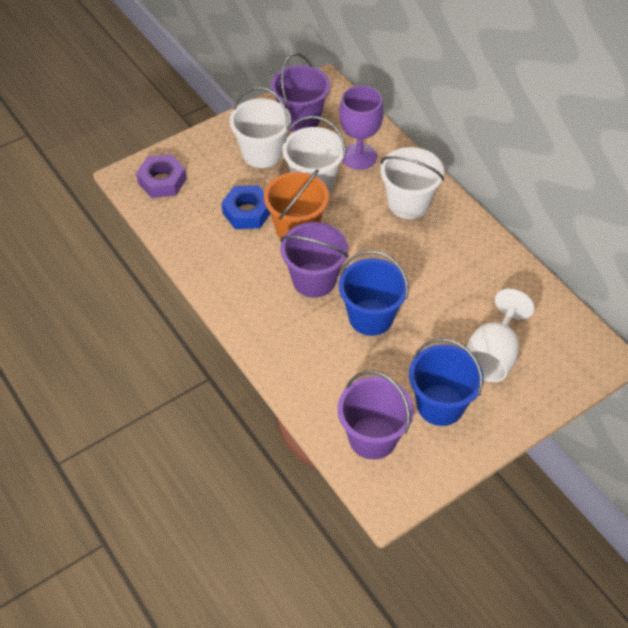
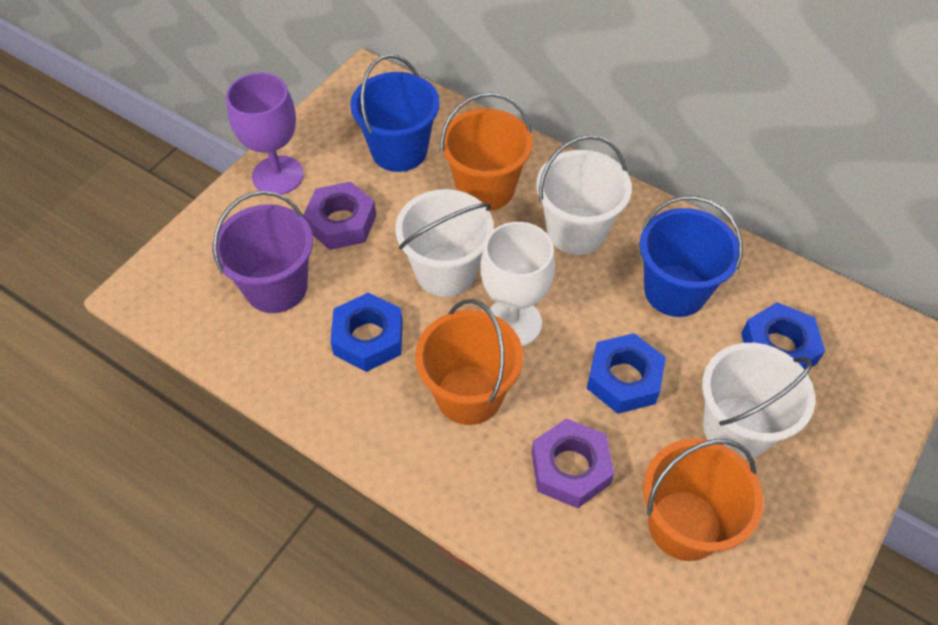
blue nut: [221,185,270,229] = 1 -> [330,292,403,372] [587,333,666,414] [741,302,825,370] = 3
orange bucket: [264,170,329,239] = 1 -> [415,299,523,425] [440,92,533,211] [643,438,764,561] = 3
purple bucket: [271,53,330,132] [280,222,348,297] [338,371,414,459] = 3 -> [212,191,313,313] = 1
purple nut: [136,154,187,198] = 1 -> [303,182,376,250] [532,418,614,508] = 2

